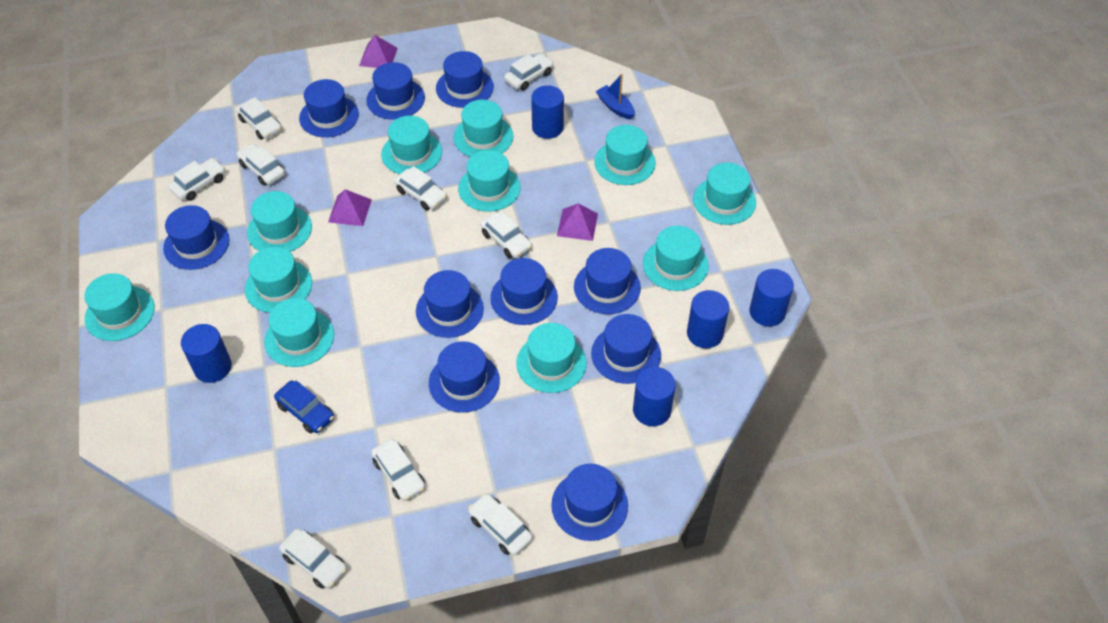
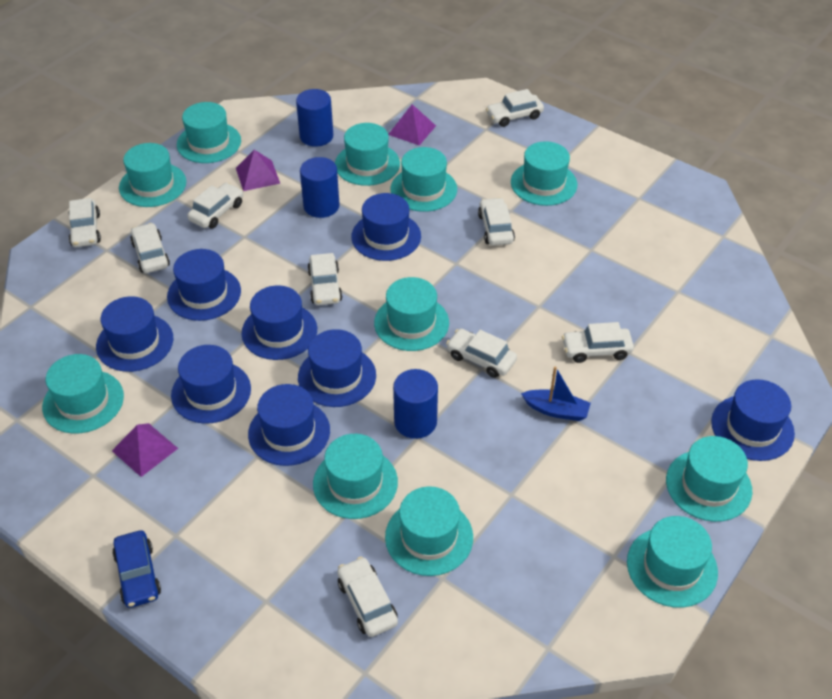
blue cylinder: [181,324,232,383] [531,85,564,139] [633,367,676,426] [687,290,729,348] [750,269,794,327] = 5 -> [296,89,333,147] [300,157,339,218] [393,369,438,439] = 3
blue hat: [163,205,229,270] [299,79,359,137] [366,62,425,120] [416,270,484,338] [429,341,500,413] [436,51,494,108] [490,258,558,325] [551,464,628,541] [574,248,641,314] [591,314,661,384] = 10 -> [96,296,173,372] [167,249,241,321] [171,345,251,424] [241,285,317,360] [248,384,330,466] [298,329,376,407] [351,193,421,261] [711,379,795,461] = 8

